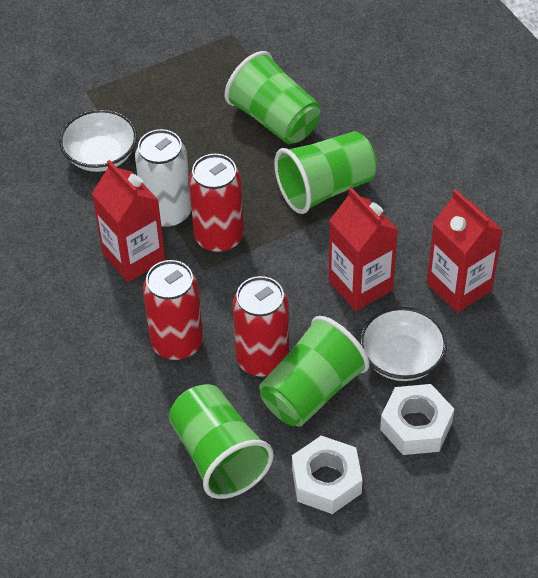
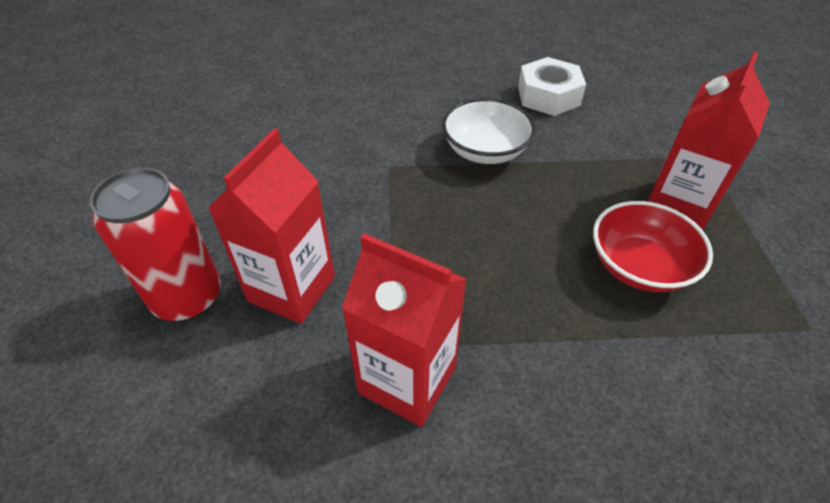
green cup: [169,384,274,499] [225,51,321,144] [259,316,369,427] [274,131,377,214] = 4 -> none = 0
red bowl: none = 0 -> [593,201,713,292] = 1
red can: [143,260,203,360] [189,154,244,253] [232,276,289,377] = 3 -> [90,168,221,321] = 1
white bowl: [59,110,137,172] [360,307,447,381] = 2 -> [442,98,536,164] = 1
white can: [135,129,191,228] = 1 -> none = 0
white nut: [292,436,362,514] [380,384,454,455] = 2 -> [518,57,586,116] = 1

